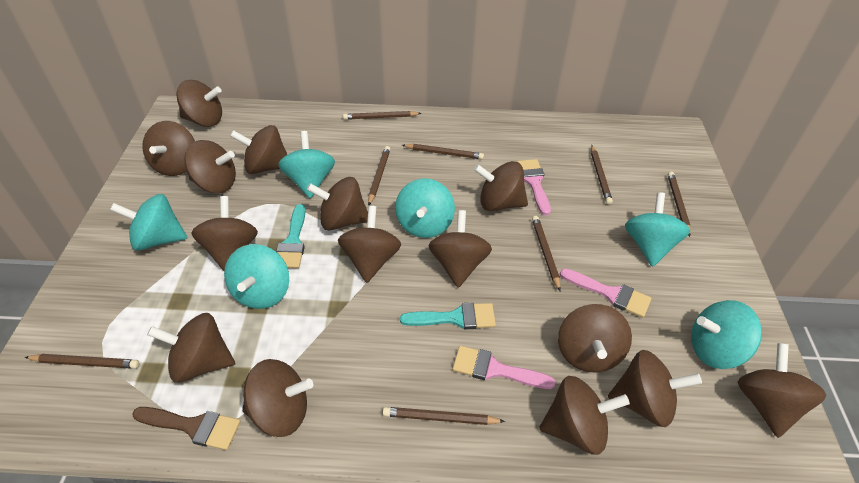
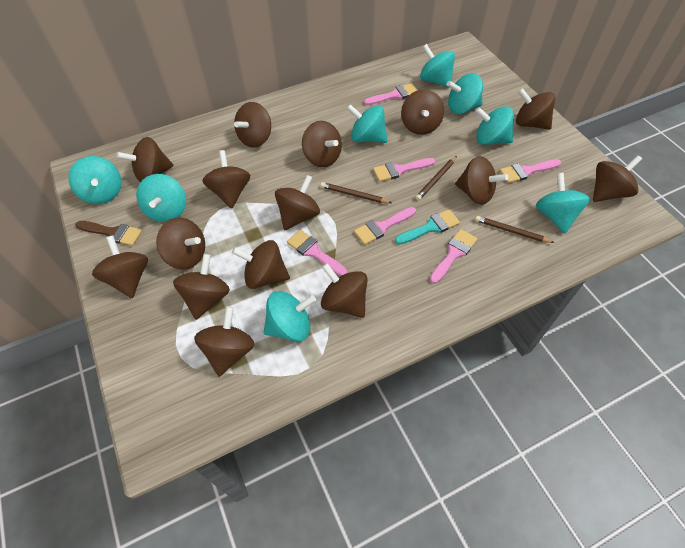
brown pencil: [25,354,139,369] [343,111,422,120] [368,146,390,205] [383,407,505,425] [402,144,484,159] [532,216,561,291] [591,145,613,204] [668,172,690,237] = 8 -> [321,182,392,203] [415,156,457,200] [475,216,554,243] = 3
pink brush: [452,345,556,389] [517,159,551,215] [560,269,651,318] = 3 -> [287,230,347,276] [354,207,416,245] [364,83,418,105] [373,158,435,182] [429,229,478,284] [500,159,561,183] = 6
turquoise brush: [276,204,305,268] [400,303,496,329] = 2 -> [395,209,460,245] = 1
turquoise spinning top: [110,194,187,251] [224,244,289,309] [278,131,335,198] [395,179,455,238] [625,192,690,267] [691,300,762,369] = 6 -> [68,156,122,204] [136,174,186,222] [263,291,316,342] [347,104,388,143] [420,44,455,88] [447,73,483,114] [475,106,514,145] [536,173,590,233] = 8

